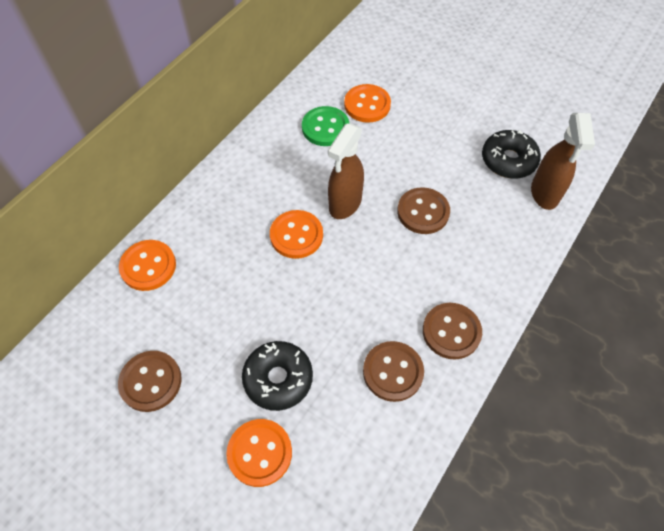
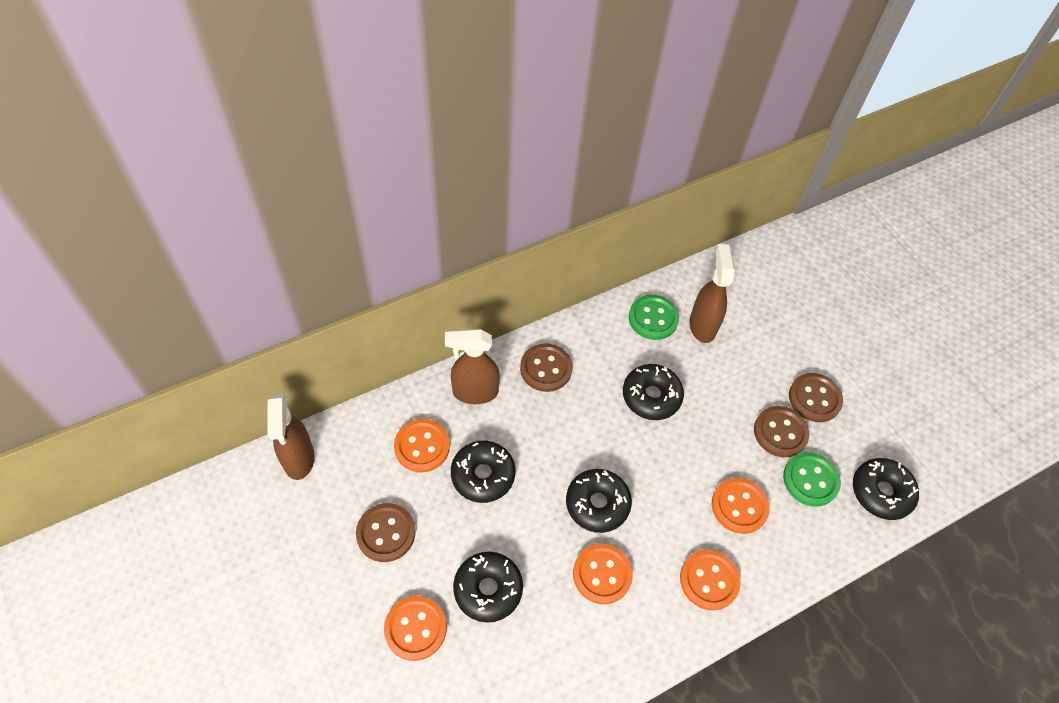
black donut: [242,341,313,411] [482,130,541,179] = 2 -> [451,441,516,503] [453,552,523,623] [566,469,632,533] [623,364,684,420] [853,458,919,520] = 5
brown spray bottle: [328,123,364,219] [531,113,595,210] = 2 -> [267,393,314,480] [445,329,500,404] [690,244,735,343] = 3
green button: [302,106,349,146] = 1 -> [629,295,679,340] [783,452,841,507] = 2
orange button: [119,240,176,291] [226,419,292,487] [270,210,323,259] [344,84,391,123] = 4 -> [384,596,447,661] [394,419,450,473] [573,543,633,604] [680,549,741,611] [712,478,770,534] = 5

